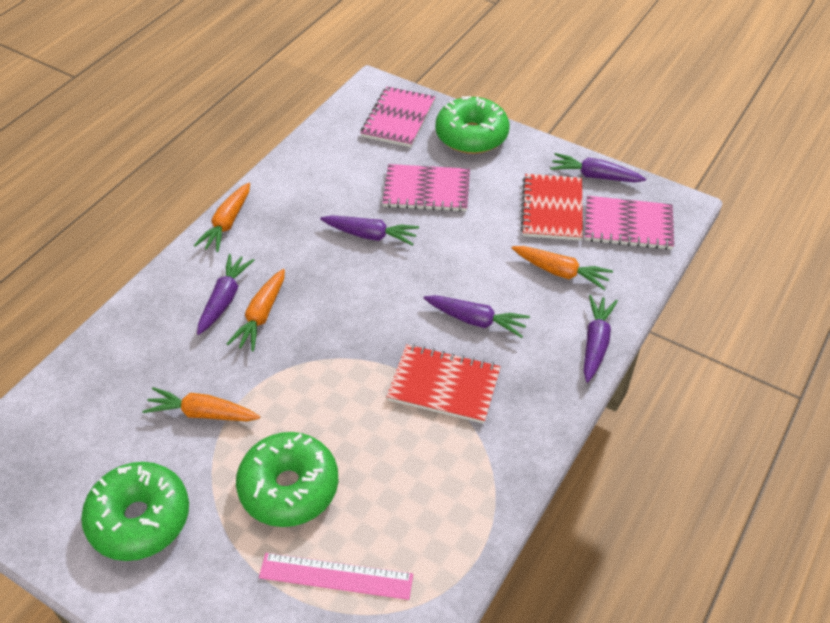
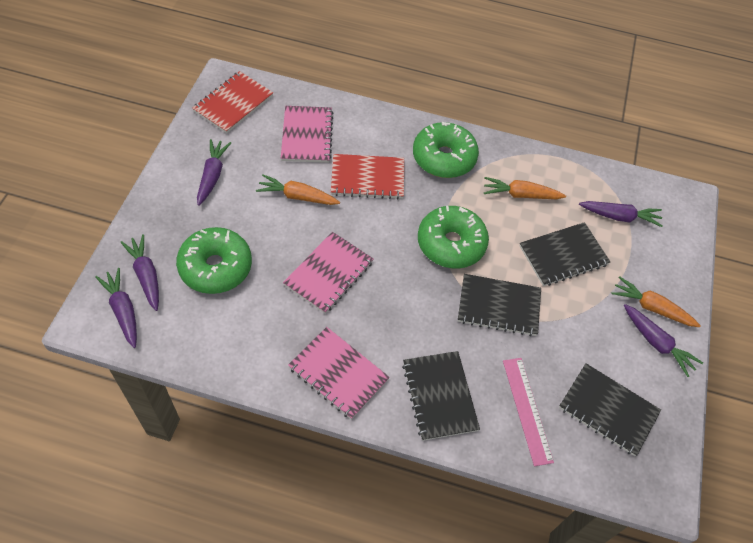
black notebook: none = 0 -> [402,351,480,441] [458,274,541,336] [520,222,610,286] [559,363,661,456] = 4
orange carrot: [143,387,260,421] [194,183,250,252] [227,269,285,352] [511,246,613,290] = 4 -> [256,174,340,205] [484,177,566,199] [611,276,701,327] = 3

